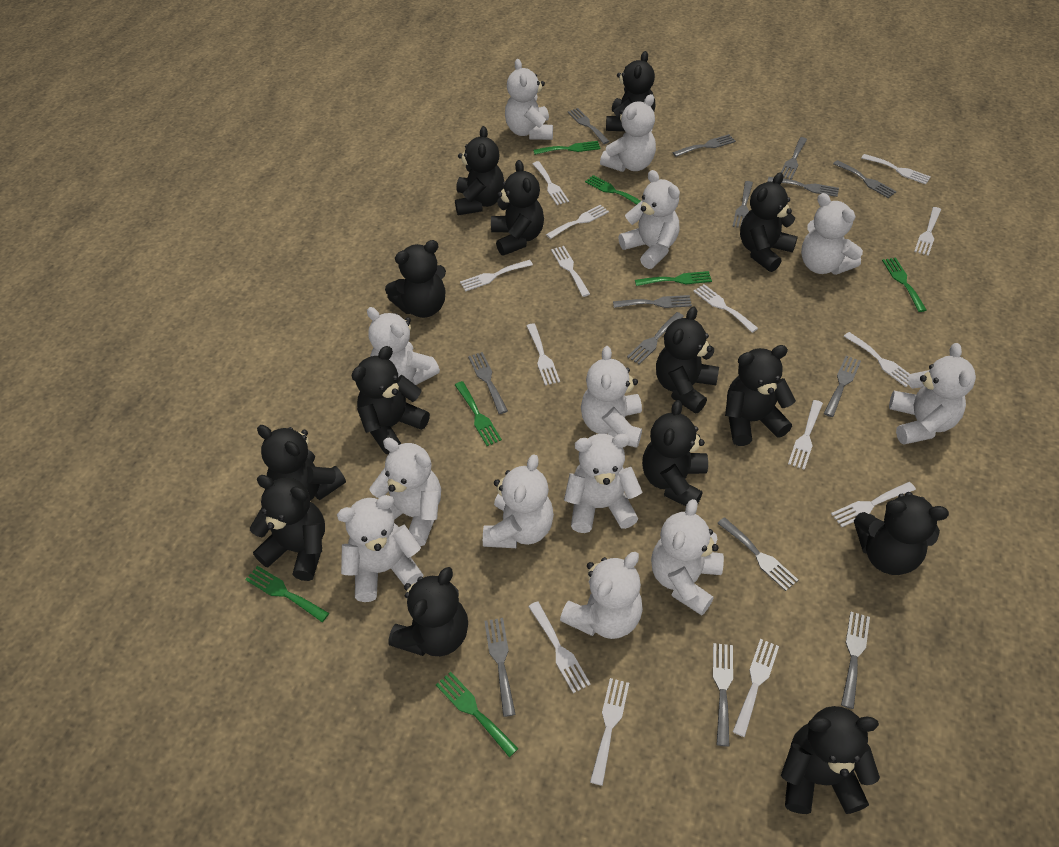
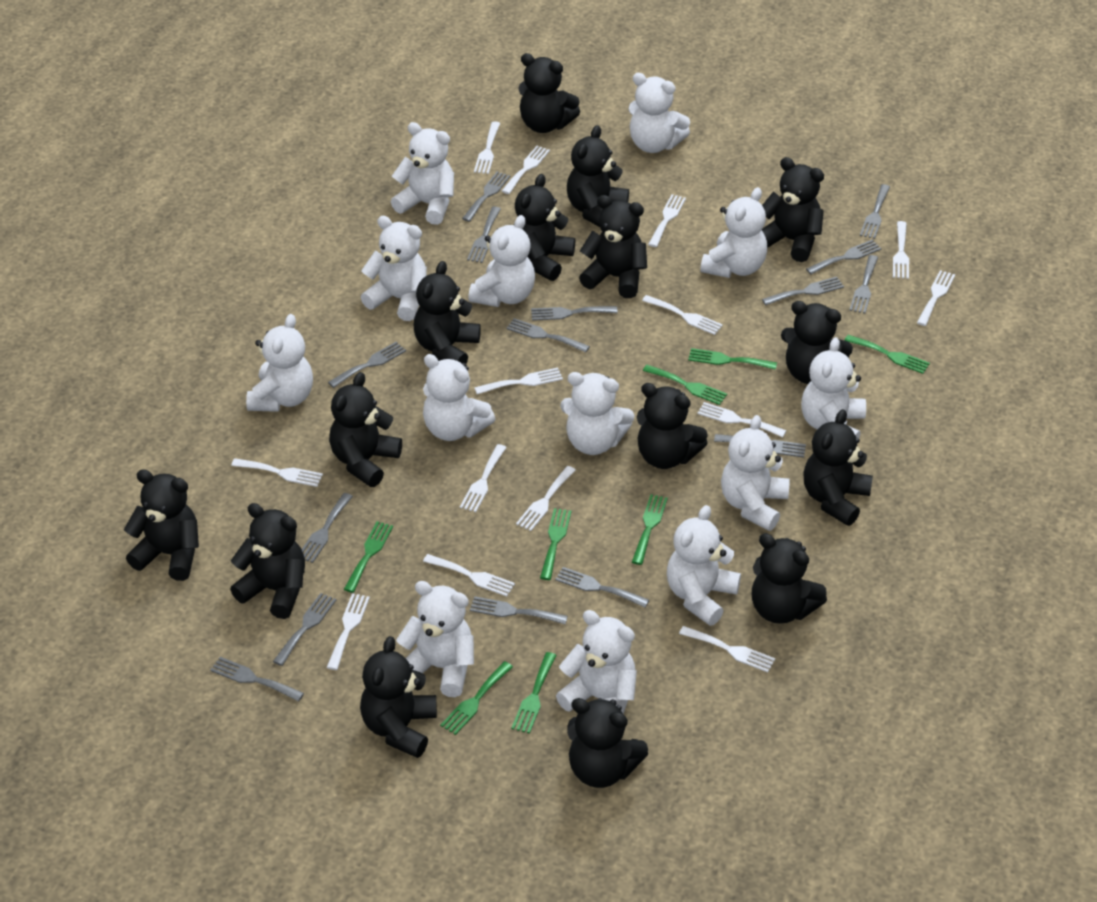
black teddy bear: [250,475,325,581] [257,425,346,501] [352,346,430,454] [385,240,446,318] [388,567,468,656] [455,126,504,215] [491,160,544,256] [606,51,655,131] [642,400,708,506] [656,306,719,414] [725,345,796,446] [740,172,798,272] [781,706,880,814] [854,492,949,575] = 14 -> [124,469,199,581] [230,503,305,619] [329,372,402,487] [360,636,437,758] [414,261,481,363] [515,174,575,281] [518,53,580,133] [567,125,629,227] [567,698,648,788] [579,195,647,298] [637,383,708,469] [752,533,827,624] [762,157,824,262] [781,301,853,384] [803,409,873,526] = 15
green fork: [245,566,329,622] [436,671,519,757] [455,381,502,446] [533,141,600,155] [585,175,641,205] [635,271,712,286] [882,258,927,312] = 7 -> [344,521,393,593] [440,661,513,735] [511,652,557,734] [540,508,571,580] [632,494,668,565] [643,365,727,405] [688,348,777,370] [844,335,930,374] = 8
grey fork: [468,352,508,414] [484,618,516,717] [568,108,610,144] [613,295,692,308] [627,312,684,365] [672,134,736,157] [713,643,733,747] [717,517,798,591] [732,181,753,228] [767,177,839,197] [781,137,807,180] [824,356,861,417] [833,160,897,198] [841,612,870,709] = 14 -> [210,657,304,702] [273,593,336,666] [302,493,353,563] [328,342,406,388] [462,171,510,222] [467,206,501,263] [470,596,568,624] [506,318,590,353] [531,306,618,321] [555,567,649,607] [714,434,806,458] [762,277,844,305] [806,240,882,274] [849,255,878,314] [860,184,890,239] = 15

